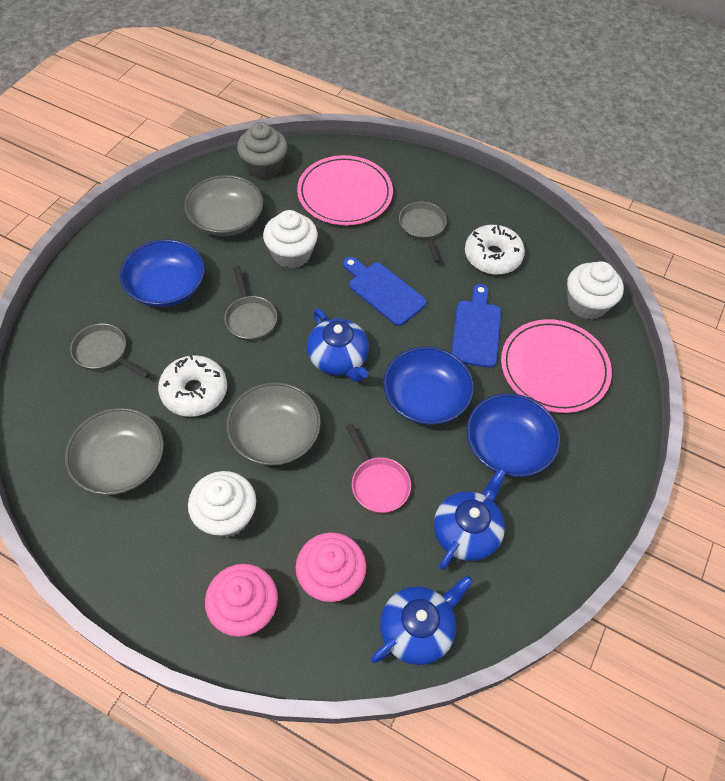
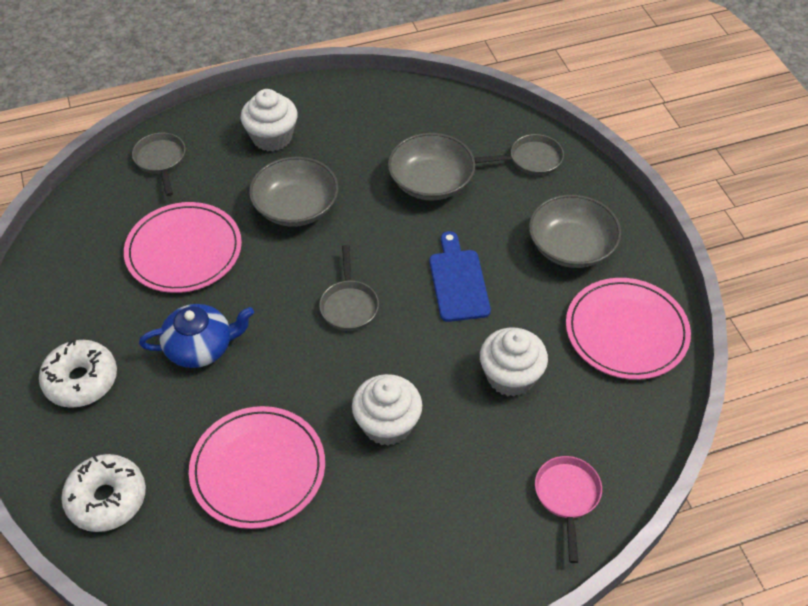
blue bowl: [120,239,205,307] [383,347,474,425] [466,393,560,477] = 3 -> none = 0
blue cutting board: [343,257,427,326] [451,284,501,368] = 2 -> [430,231,491,322] = 1
blue teapot: [307,308,369,382] [371,575,473,665] [434,468,506,570] = 3 -> [139,304,254,368] = 1
grey cupcake: [237,122,288,180] = 1 -> none = 0
pink cupcake: [205,564,278,637] [296,532,366,602] = 2 -> none = 0
pink plate: [297,155,393,225] [501,319,612,413] = 2 -> [124,202,242,293] [189,406,325,529] [566,278,691,380] = 3

